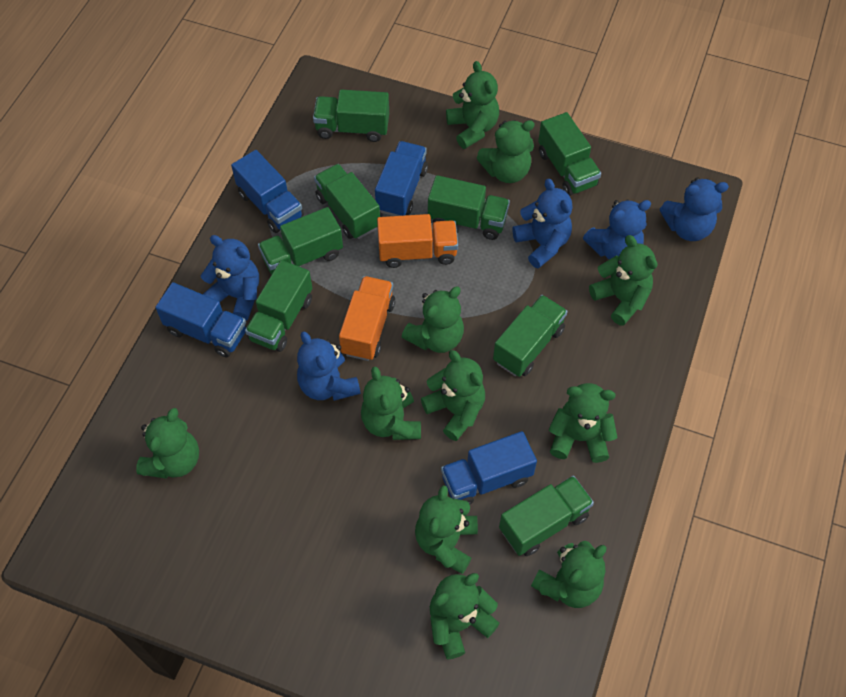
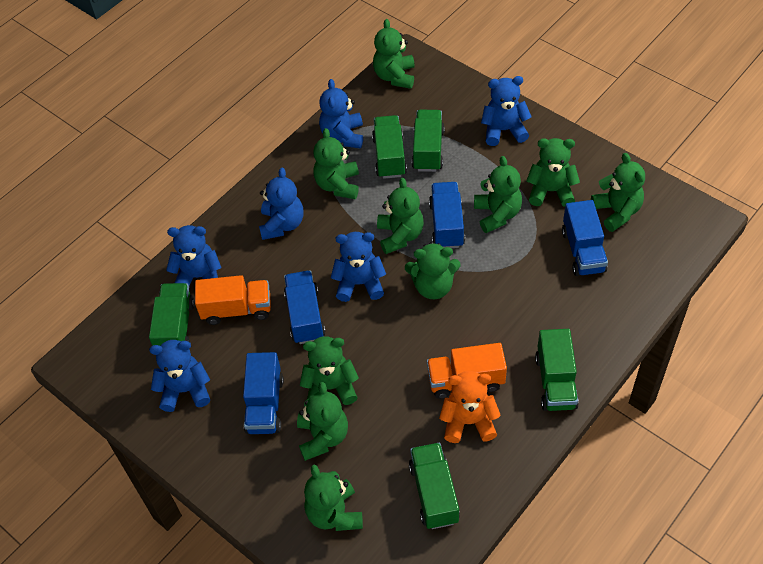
blue teddy bear: [201,235,259,321] [297,331,361,401] [512,179,572,269] [583,199,651,260] [660,177,729,241] = 5 -> [149,340,210,412] [166,225,222,286] [259,168,304,240] [319,79,363,149] [331,232,386,302] [481,76,532,146] = 6
green teddy bear: [136,408,199,479] [361,366,421,440] [402,287,464,353] [415,485,478,574] [421,350,485,441] [430,573,500,660] [446,61,499,149] [477,120,535,183] [531,541,606,608] [549,383,618,463] [589,235,658,326] = 11 -> [297,382,348,461] [300,336,359,405] [304,465,363,531] [313,128,359,199] [373,19,415,89] [377,178,424,254] [405,242,461,299] [474,156,522,233] [526,138,580,207] [591,153,645,232] = 10
green truck: [245,260,312,352] [258,207,343,275] [313,90,389,142] [314,164,380,239] [428,175,510,240] [493,295,568,377] [499,476,594,556] [538,112,601,196] = 8 -> [149,283,195,346] [372,115,407,179] [409,443,460,529] [412,110,445,172] [535,329,579,411] = 5
orange teddy bear: none = 0 -> [439,371,501,443] = 1

